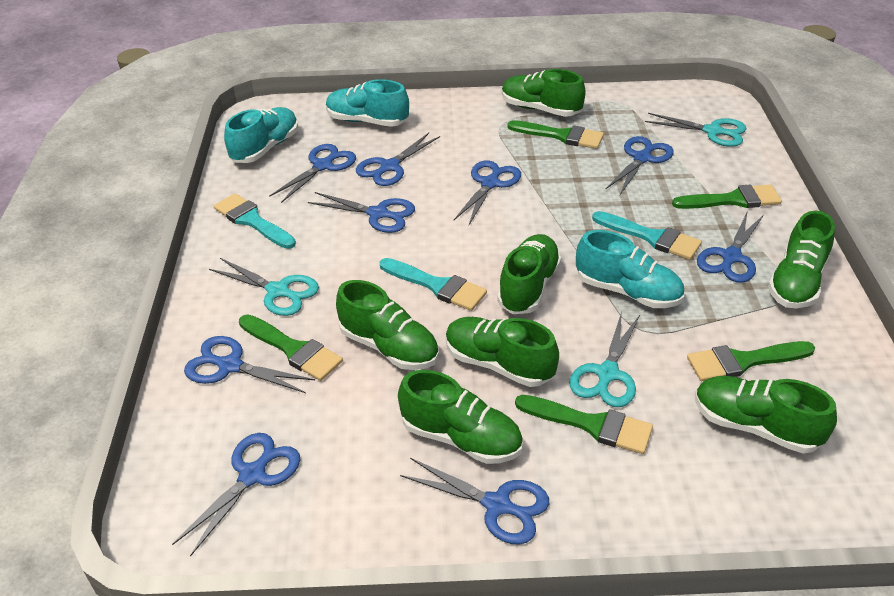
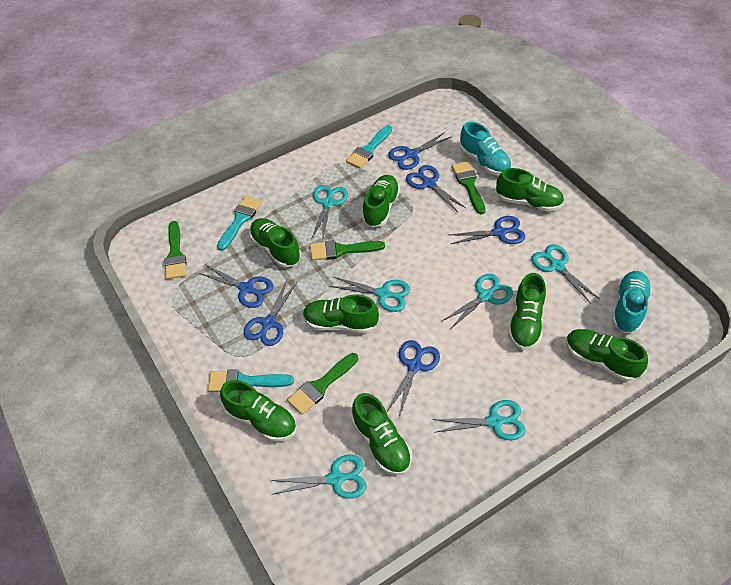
blue scissors: [172,433,300,557] [184,336,315,393] [269,144,356,203] [308,192,415,233] [356,133,440,186] [400,458,549,544] [454,161,521,225] [606,136,674,195] [697,211,764,283] = 9 -> [199,264,273,308] [243,279,297,346] [387,340,440,417] [388,132,452,170] [406,165,466,212] [449,216,525,244] = 6
green brush: [239,314,343,381] [507,120,604,149] [515,395,653,454] [672,185,782,209] [687,341,815,381] = 5 -> [164,221,187,279] [287,353,358,415] [310,240,385,260] [452,161,486,214] = 4
green shoe: [336,280,439,370] [398,370,523,464] [446,317,559,387] [497,234,562,314] [502,69,586,117] [695,376,837,453] [768,211,835,308] = 7 -> [220,380,297,441] [249,218,301,268] [303,295,379,333] [352,393,412,475] [362,175,400,227] [496,168,564,212] [508,273,546,350] [566,329,648,381] = 8
turquoise scissors: [209,258,319,316] [569,312,640,407] [645,113,747,147] = 3 -> [270,454,367,499] [311,185,348,241] [330,277,410,312] [432,400,526,440] [442,274,513,328] [531,244,600,304] = 6
turquoise shoe: [224,107,298,163] [326,79,409,127] [576,230,684,308] = 3 -> [460,122,511,175] [612,271,652,333] = 2

